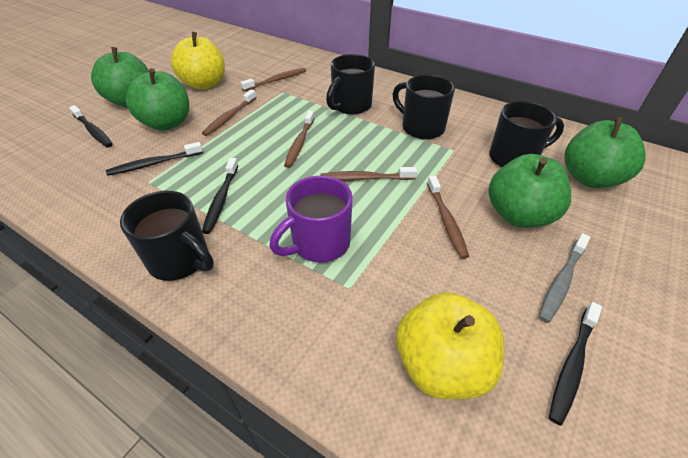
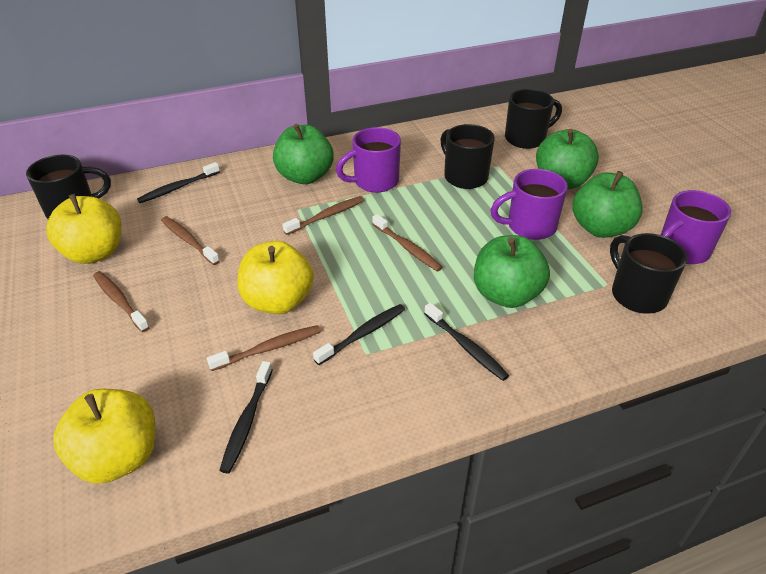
grey toothbrush: [539,233,590,323] = 1 -> none = 0
purple mug: [269,176,353,262] = 1 -> [336,127,401,193] [491,169,568,240] [661,190,731,264] = 3
yellow apple: [171,32,225,90] [396,292,504,399] = 2 -> [46,194,122,264] [53,389,155,484] [238,241,314,314] = 3

